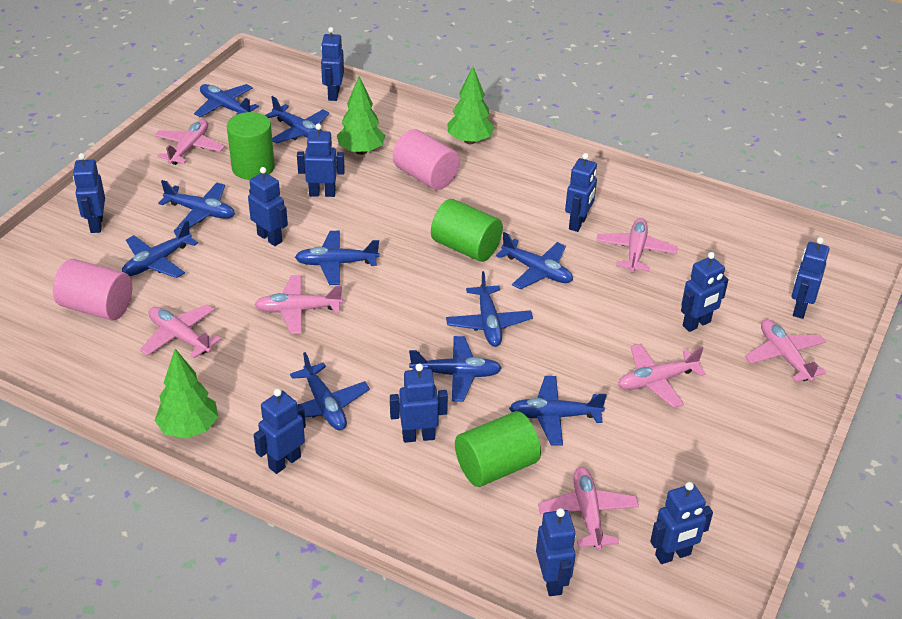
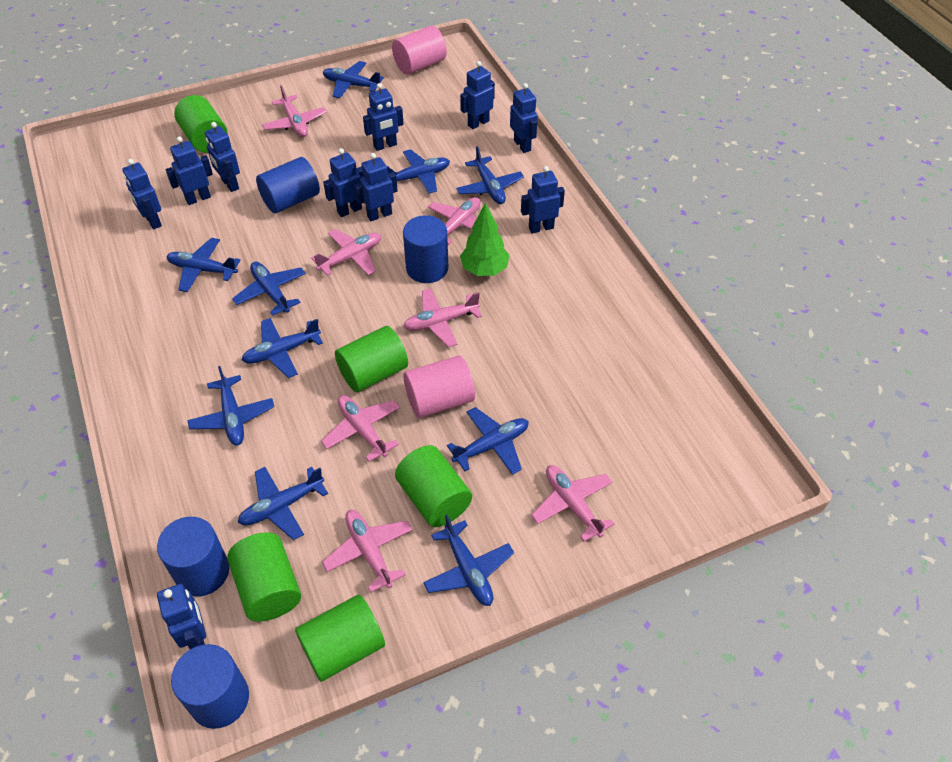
blue cylinder: none = 0 -> [157,517,229,596] [171,644,249,729] [256,157,320,213] [403,215,448,283] = 4
blue robot: [73,153,105,233] [248,167,288,246] [253,389,306,474] [297,124,345,197] [321,27,344,101] [390,364,448,443] [536,508,576,596] [565,153,597,232] [650,482,713,564] [681,252,729,332] [792,237,829,319] = 11 -> [122,159,162,229] [157,584,206,649] [166,136,213,205] [205,122,240,192] [323,148,363,217] [354,153,398,221] [363,83,404,151] [460,61,495,129] [510,83,538,153] [521,166,565,233] = 10
green cylinder: [227,112,275,180] [431,199,503,262] [455,411,541,487] = 3 -> [174,95,228,153] [227,533,301,622] [295,594,385,682] [335,326,408,392] [395,445,472,527] = 5
green tree: [155,349,218,439] [337,76,385,155] [447,67,495,144] = 3 -> [460,202,509,276] = 1

